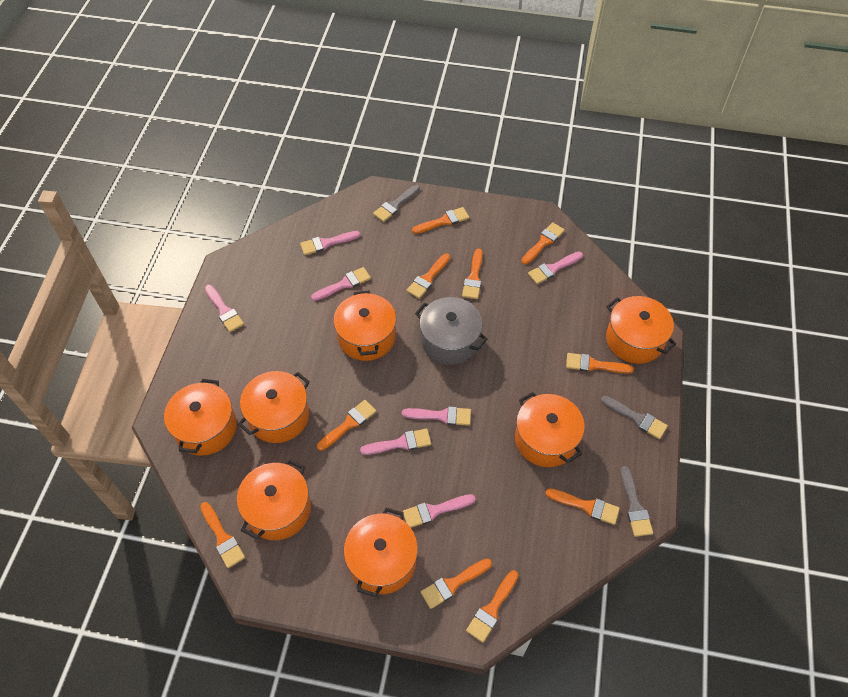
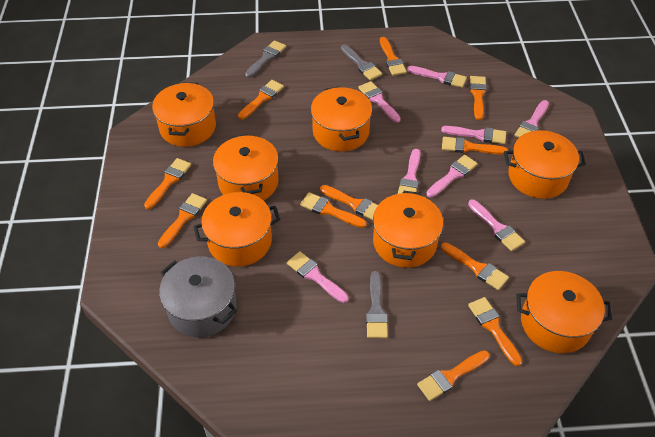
orange brush: [200,502,245,568] [317,400,376,451] [406,253,450,299] [412,207,469,234] [421,558,492,609] [462,249,482,299] [466,570,518,643] [522,222,565,264] [545,488,620,525] [566,353,634,374] = 10 -> [144,158,191,209] [158,193,207,248] [238,80,284,119] [300,192,367,228] [320,185,378,220] [380,37,407,76] [417,350,490,401] [441,242,509,290] [442,137,508,155] [468,297,522,366] [470,76,487,120] = 11
pink brush: [205,285,244,332] [300,231,360,255] [311,267,371,301] [360,429,431,455] [402,406,471,426] [403,494,476,528] [528,252,583,284] = 7 -> [287,251,349,303] [358,81,401,123] [398,149,421,194] [407,66,467,88] [426,155,478,198] [441,126,506,144] [468,199,525,251] [515,100,549,138] = 8

